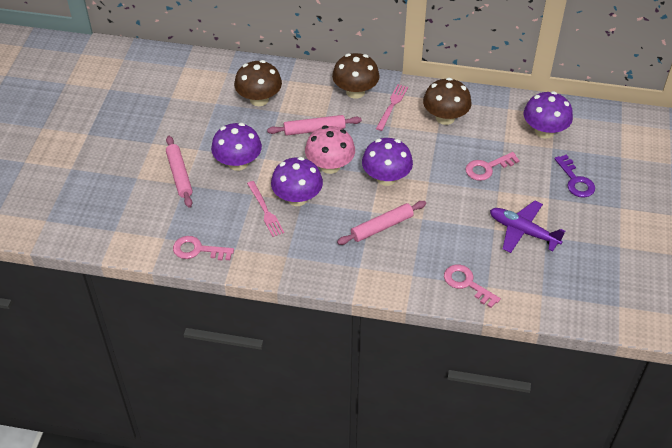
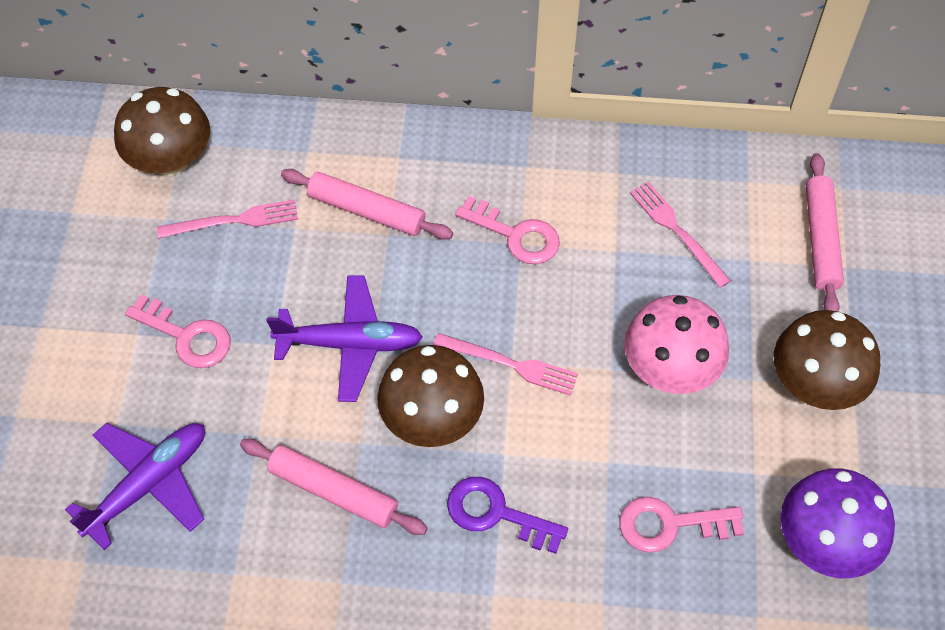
pink fork: [247,181,284,237] [376,84,408,131] = 2 -> [157,199,298,238] [433,333,578,396] [630,182,731,288] = 3
purple mushroom: [211,123,262,171] [271,157,323,206] [362,138,413,186] [524,91,573,139] = 4 -> [781,468,895,578] = 1
purple plane: [490,201,565,253] = 1 -> [65,423,205,550] [267,275,423,402] = 2

